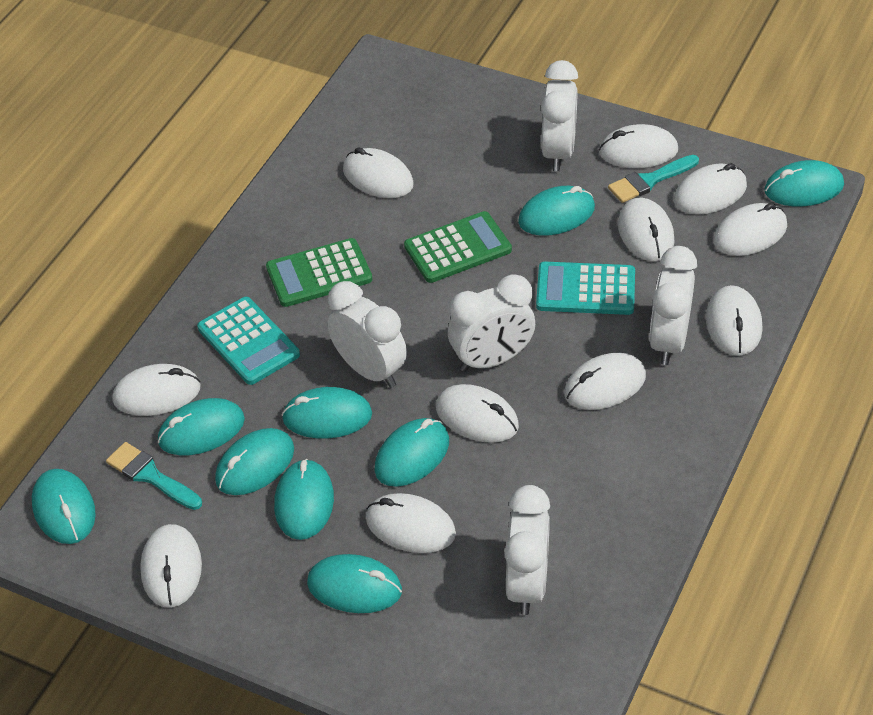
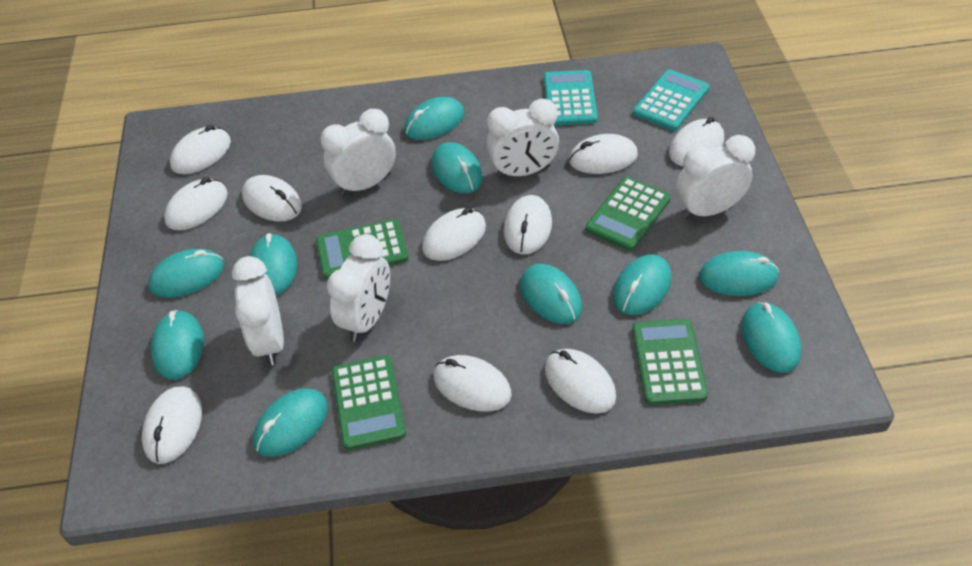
green calculator: [266,238,372,307] [404,211,512,283] = 2 -> [316,219,408,279] [332,355,406,450] [586,176,671,251] [632,319,708,405] = 4
turquoise brush: [106,442,202,510] [608,155,699,203] = 2 -> none = 0
turquoise mouse: [32,469,96,544] [158,398,245,455] [215,428,294,495] [274,459,334,540] [282,387,372,439] [307,554,402,613] [374,418,449,487] [518,186,595,236] [764,160,844,207] = 9 -> [148,249,224,298] [151,310,204,380] [250,233,297,295] [253,388,328,457] [404,97,464,140] [432,142,483,194] [520,264,582,324] [613,255,671,315] [699,251,779,296] [741,302,801,373] = 10
white mouse: [112,364,201,416] [140,524,202,608] [343,147,414,198] [366,493,456,553] [436,384,519,443] [564,353,646,410] [599,124,678,168] [618,198,675,261] [674,163,747,215] [706,285,763,356] [713,203,787,256] = 11 -> [142,386,202,464] [164,177,228,230] [170,125,231,174] [242,175,302,222] [422,207,486,261] [434,355,512,412] [504,195,552,254] [545,349,616,414] [569,134,638,174] [669,117,724,166] = 10

